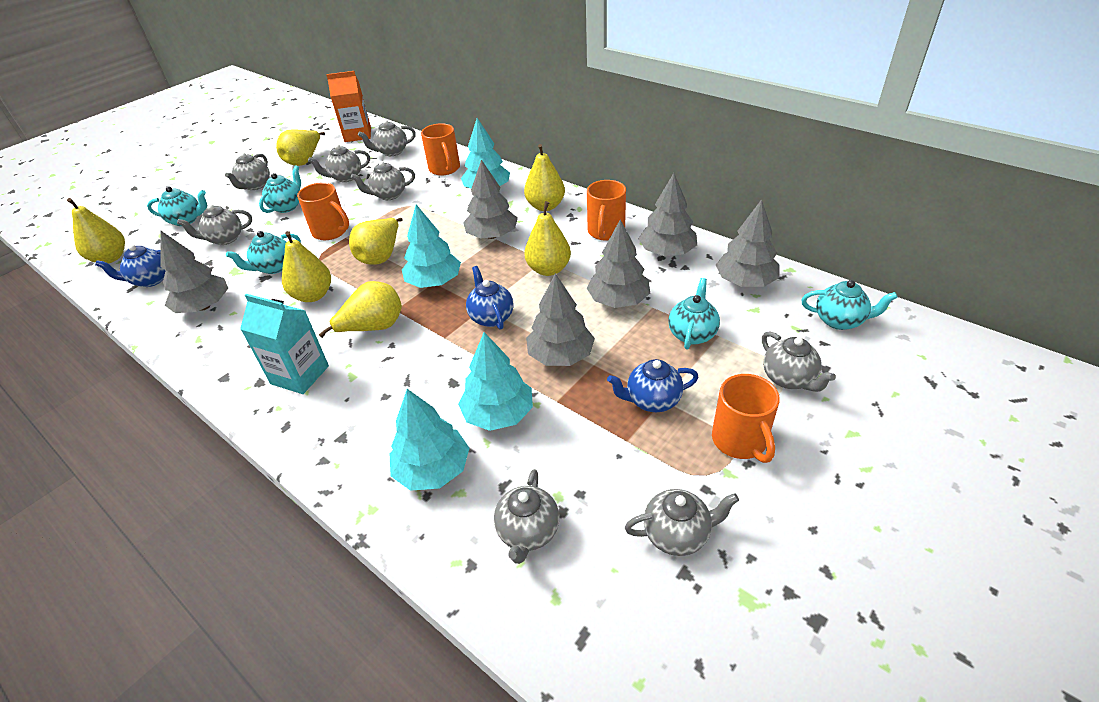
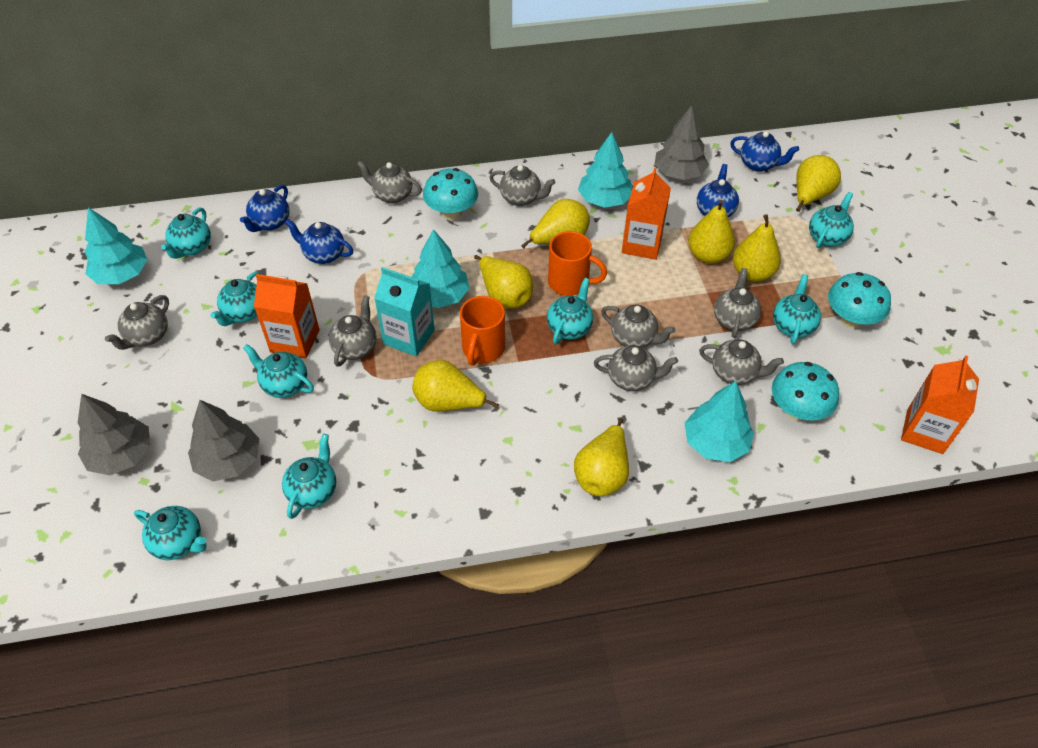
blue teapot: [95,244,166,287] [466,266,513,330] [607,359,698,412] = 3 -> [240,185,289,232] [285,219,353,264] [697,164,739,217] [730,131,799,172] = 4
grey tree: [160,230,228,313] [463,160,518,239] [526,273,595,366] [587,220,650,308] [638,173,697,256] [716,199,780,287] = 6 -> [78,394,150,475] [188,400,259,481] [655,105,709,180] = 3
orange carton: [326,71,371,142] = 1 -> [254,274,320,359] [622,167,671,260] [901,356,979,454] = 3
orange mug: [297,182,349,240] [421,123,460,176] [587,180,626,241] [712,374,780,463] = 4 -> [460,296,505,366] [548,231,607,296] = 2
turquoise mushroom: none = 0 -> [423,168,478,220] [772,362,839,421] [828,272,891,328] = 3
turquoise teapot: [147,187,207,226] [226,231,301,274] [259,165,301,213] [668,278,720,350] [802,280,898,330] = 5 -> [134,506,206,560] [161,207,211,259] [210,272,261,326] [243,344,314,398] [282,434,336,519] [547,278,593,344] [773,274,821,344] [809,192,854,248] = 8

